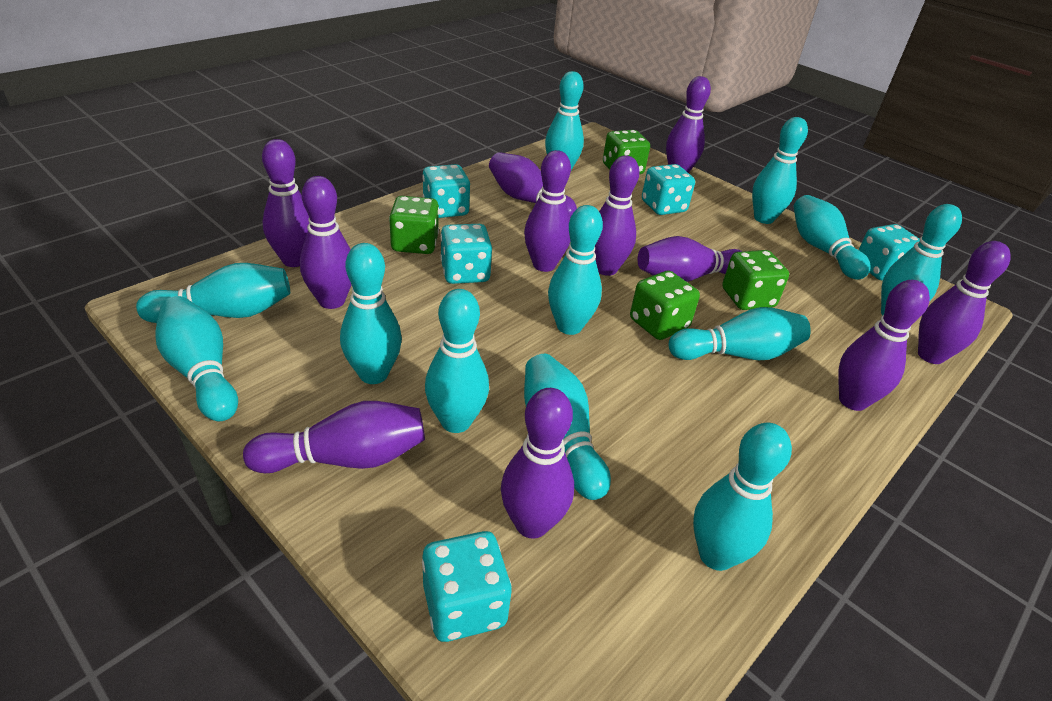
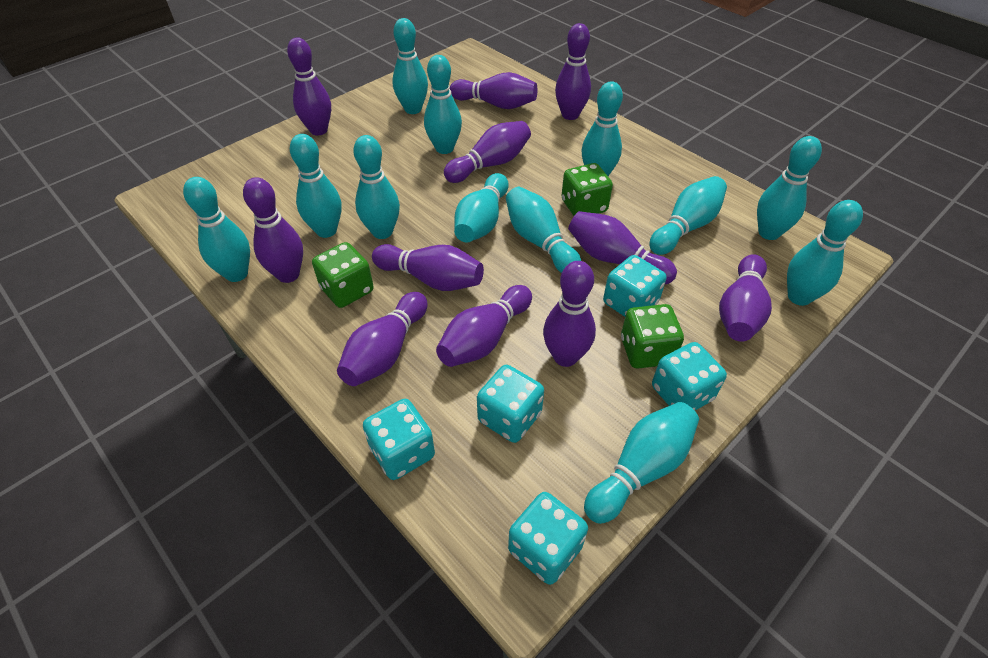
green dice: [389,196,439,254] [603,130,650,174] [630,271,700,340] [722,250,789,310] = 4 -> [312,242,374,308] [561,163,613,216] [621,304,684,369] = 3

